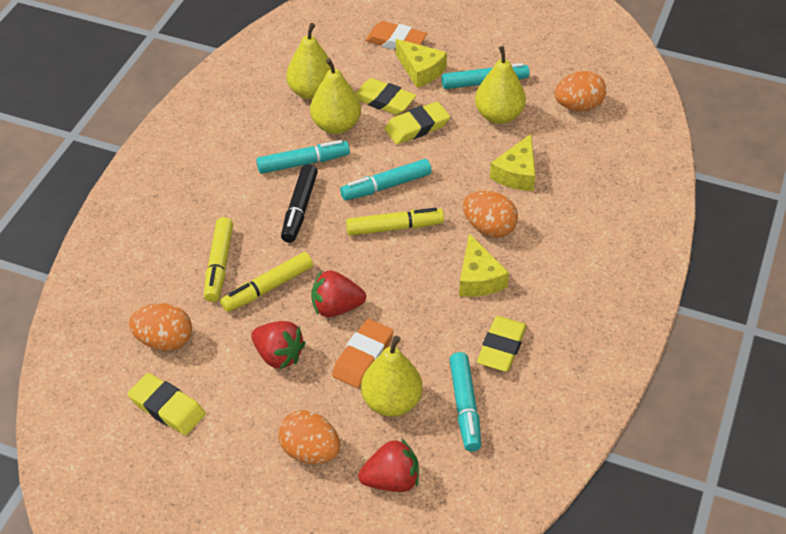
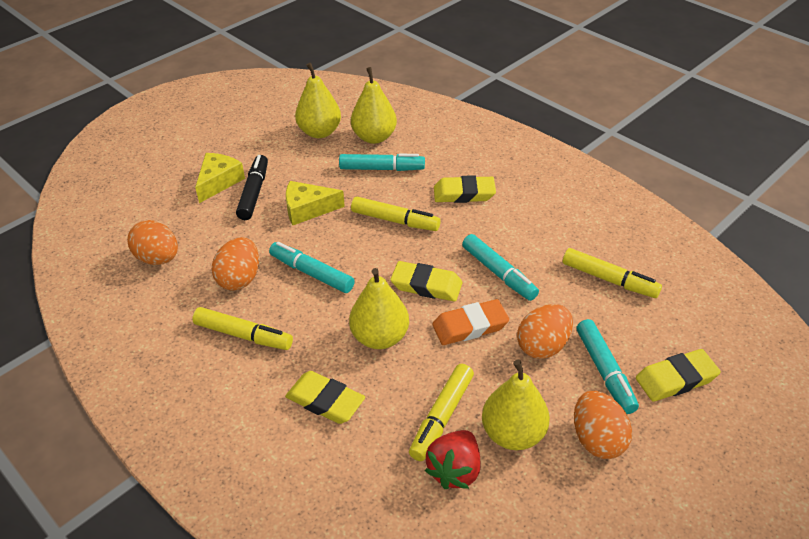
orange eraser: [332,319,393,388] [365,21,427,50] = 2 -> [432,299,509,345] = 1
red strawberry: [251,321,305,369] [311,270,366,317] [358,438,419,492] = 3 -> [425,430,480,489] = 1
yellow cheese: [396,39,447,88] [459,233,509,297] [490,134,536,191] = 3 -> [195,153,245,203] [286,181,345,225] = 2
yellow marker: [204,217,233,302] [220,252,313,312] [346,208,444,236] = 3 -> [193,307,293,350] [351,197,441,231] [409,364,474,461] [563,248,662,298] = 4

